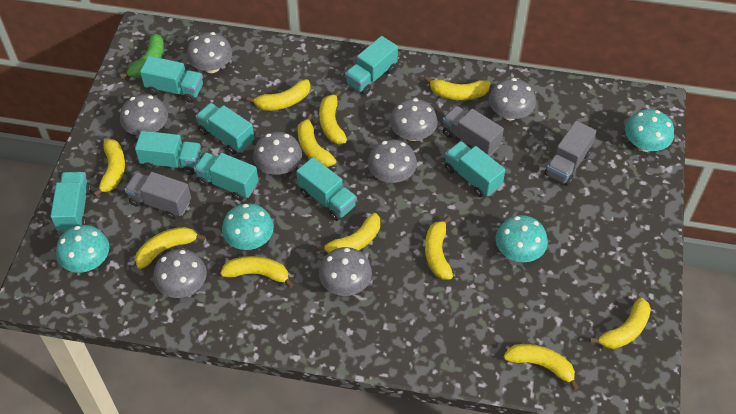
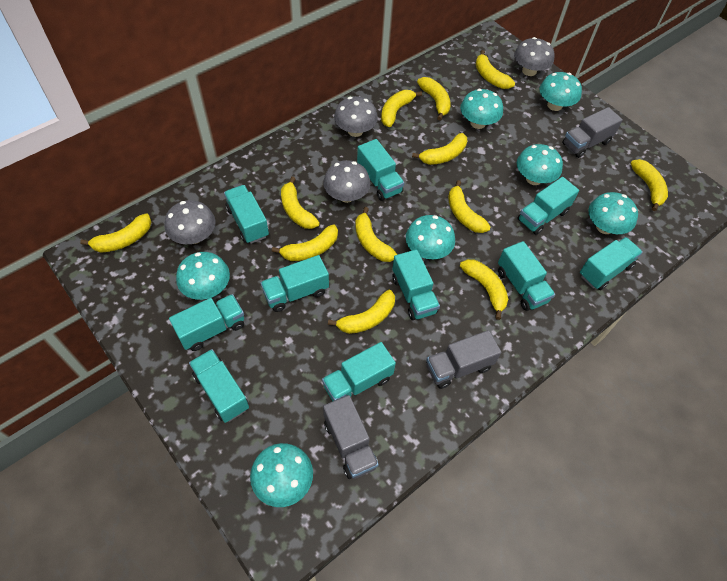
green banana: [120,33,164,79] = 1 -> none = 0
grey mushroom: [120,94,168,135] [153,249,207,298] [186,32,232,73] [253,132,302,175] [319,247,372,296] [368,139,417,183] [390,98,438,141] [489,78,536,120] = 8 -> [165,200,216,244] [323,160,371,203] [334,96,378,137] [514,37,554,76] = 4
turquoise mushroom: [56,225,109,273] [222,203,274,250] [496,215,548,262] [625,109,674,152] = 4 -> [176,252,230,300] [250,443,313,507] [406,215,455,259] [460,89,503,129] [517,144,563,185] [540,72,582,111] [588,192,638,234] = 7
turquoise truck: [50,172,91,233] [135,131,201,175] [140,56,203,103] [194,152,258,201] [196,103,254,155] [296,157,357,221] [345,36,398,95] [445,141,505,197] = 8 -> [169,294,244,351] [189,349,249,423] [224,185,269,244] [260,255,329,312] [322,342,396,401] [357,139,404,201] [392,249,440,320] [498,241,555,311] [517,177,579,235] [580,237,643,290] = 10
yellow banana: [93,139,125,197] [135,227,205,269] [220,256,294,288] [246,79,310,111] [298,113,337,167] [316,213,380,253] [319,90,347,144] [424,76,490,100] [425,216,453,280] [504,344,579,390] [590,297,651,349] = 11 -> [80,214,151,253] [272,225,338,261] [281,176,320,229] [328,290,395,334] [355,207,398,262] [381,90,422,127] [412,133,467,165] [417,77,450,120] [448,180,491,233] [460,259,508,320] [476,50,515,89] [631,159,668,211] = 12

